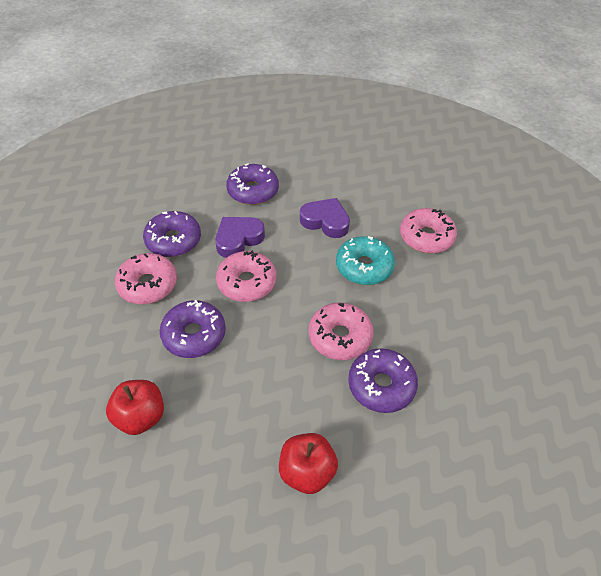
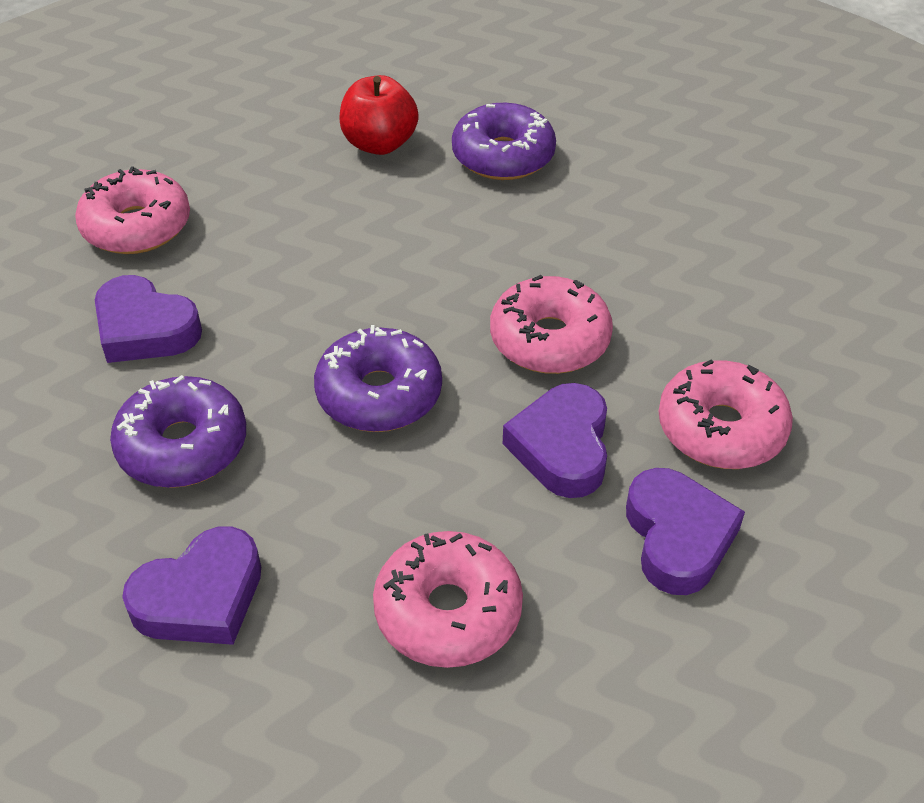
purple donut: [143,211,201,257] [160,300,226,358] [226,163,279,205] [348,348,418,413] = 4 -> [110,375,246,488] [314,325,442,432] [452,103,556,180] = 3
purple heart: [215,217,265,258] [300,198,350,238] = 2 -> [95,275,202,363] [122,526,261,645] [503,383,607,498] [626,468,745,595] = 4
red apple: [106,380,164,435] [279,433,338,494] = 2 -> [339,75,419,155] = 1
turquoise donut: [336,236,395,285] = 1 -> none = 0

